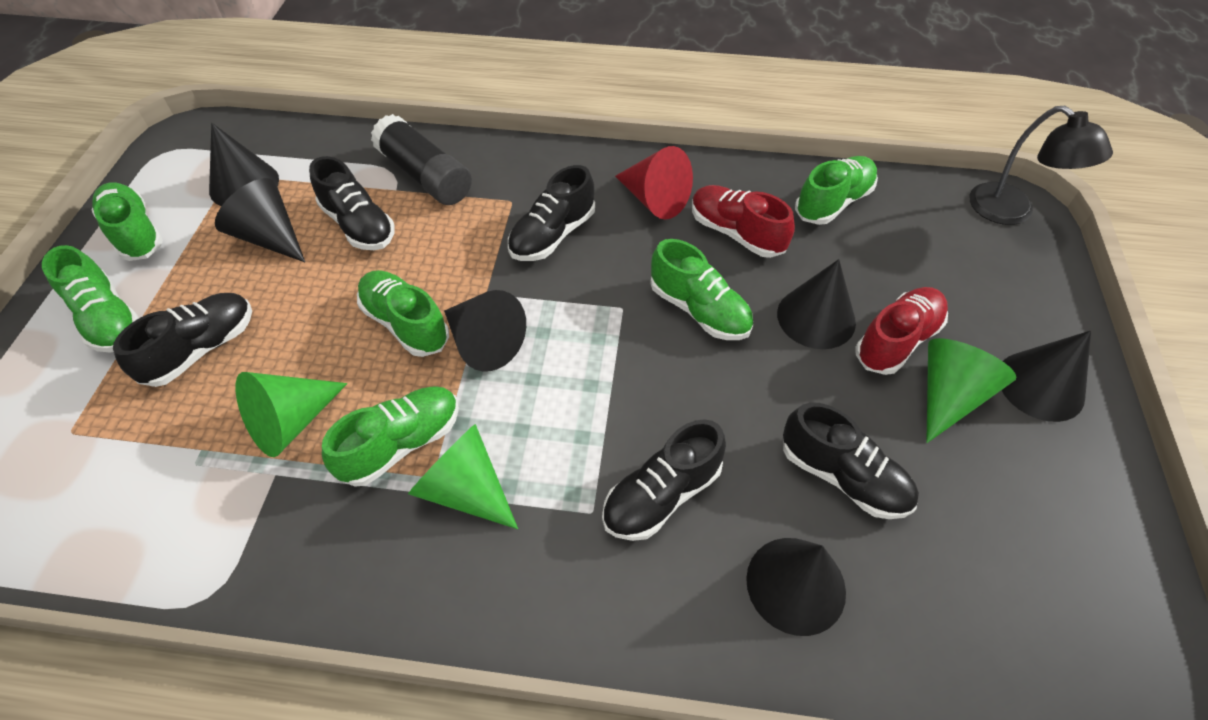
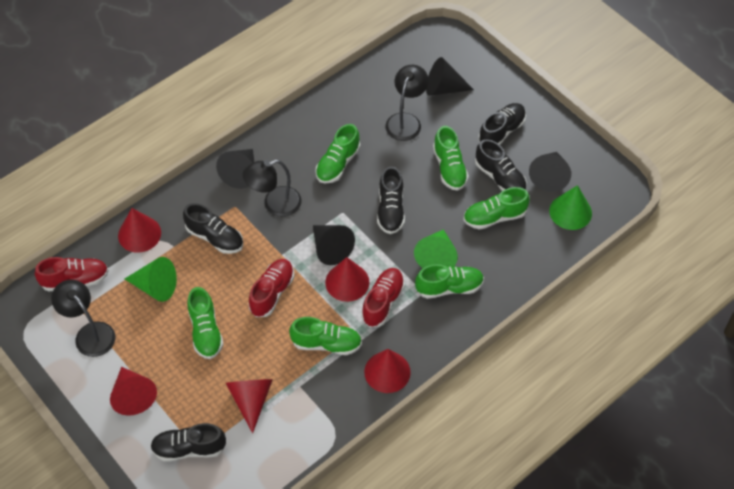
black cone: [209,123,279,206] [215,178,305,262] [444,290,526,371] [746,538,846,636] [777,259,856,349] [1002,330,1091,422] = 6 -> [216,149,254,189] [313,225,355,265] [426,57,474,96] [529,152,571,192] = 4
black glue stick: [371,114,472,205] = 1 -> none = 0
black lamp: [970,106,1113,225] = 1 -> [51,280,115,357] [243,160,301,217] [385,65,428,141] = 3
red cone: [615,146,693,219] = 1 -> [110,367,157,416] [118,208,161,253] [226,379,273,433] [325,257,369,302] [364,349,411,393] = 5
red shoe: [692,185,795,258] [855,287,948,375] = 2 -> [35,257,109,292] [249,259,294,317] [361,268,405,327] = 3

